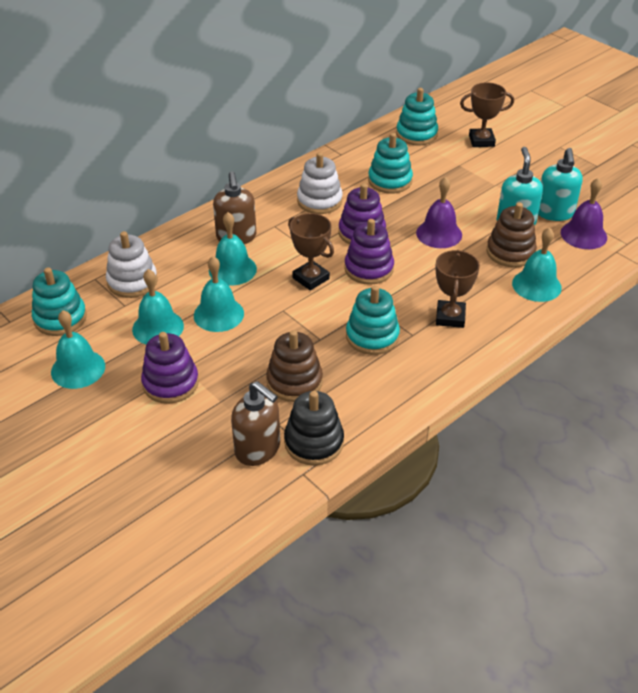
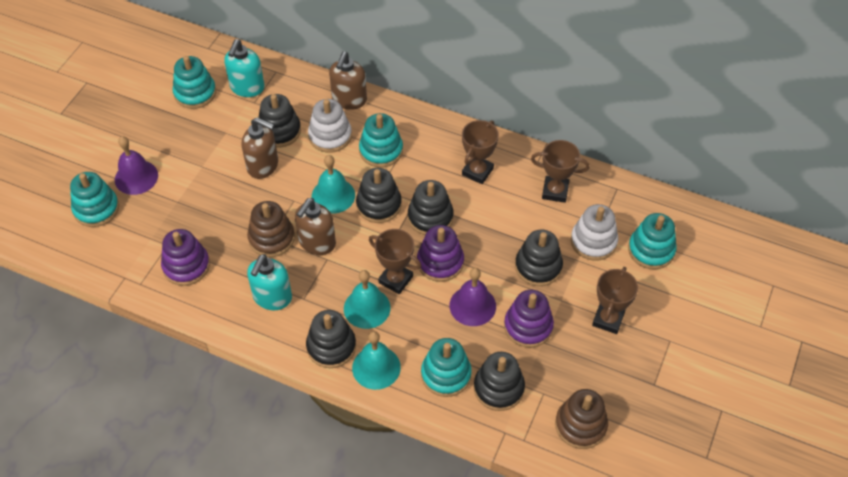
black stacking toy: [284,391,344,466] = 1 -> [258,94,301,148] [306,310,356,368] [356,168,402,223] [408,180,454,235] [474,352,525,411] [515,229,563,286] = 6
brown soap dispenser: [213,171,256,244] [231,381,280,466] = 2 -> [242,117,278,179] [295,198,336,255] [329,52,367,110] = 3
brown trophy: [288,213,334,291] [435,250,480,328] [460,82,514,147] = 3 -> [369,229,421,294] [462,120,499,184] [531,140,589,203] [592,267,638,334] = 4
turquoise bell: [51,310,105,389] [132,269,184,344] [194,256,244,332] [209,212,257,286] [512,227,562,302] = 5 -> [312,155,355,214] [344,270,391,329] [352,331,401,390] = 3
turquoise stacking toy: [32,267,87,336] [346,285,400,355] [368,133,413,194] [396,88,438,145] = 4 -> [70,172,119,227] [173,56,216,109] [359,113,403,167] [421,338,472,397] [628,213,677,270] = 5

